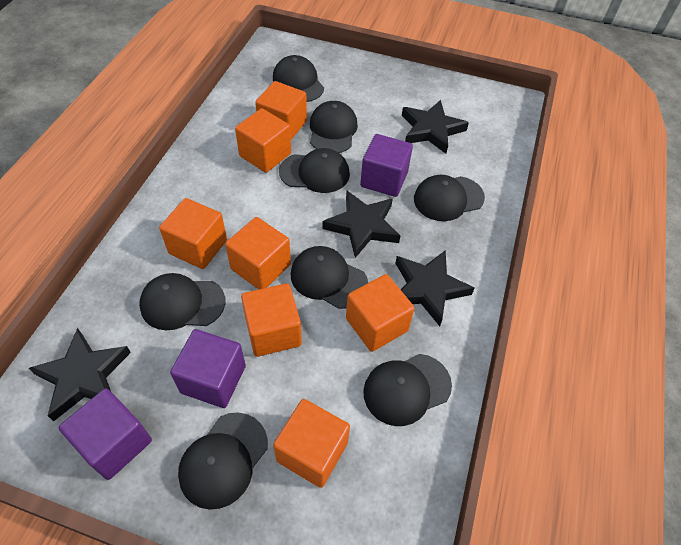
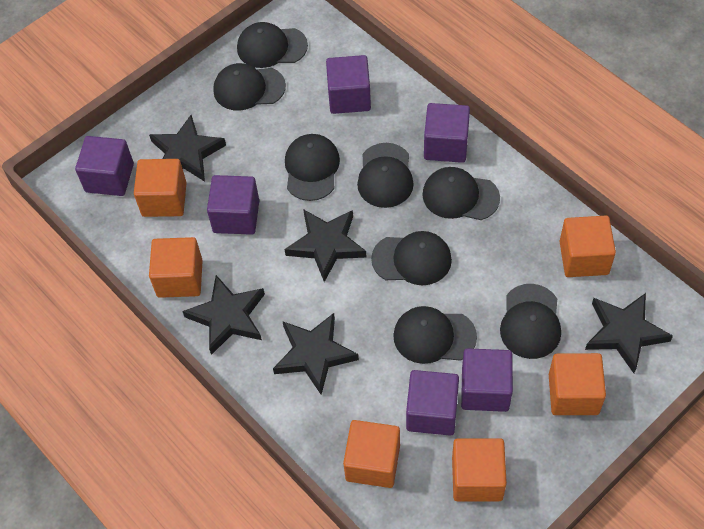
black star: [29,328,131,421] [322,190,400,258] [395,250,474,326] [402,100,469,154] = 4 -> [149,115,226,182] [182,275,265,355] [273,313,359,395] [284,209,366,282] [585,293,673,373] = 5
orange cube: [159,198,227,269] [225,217,291,289] [235,108,291,173] [241,283,302,357] [255,81,307,140] [273,399,350,488] [346,274,415,352] = 7 -> [134,159,187,217] [149,237,203,298] [343,420,400,488] [452,438,507,501] [549,353,606,415] [559,216,616,277] = 6
purple cube: [59,388,152,480] [170,329,246,408] [360,134,413,197] = 3 -> [75,136,134,196] [207,175,259,235] [326,55,371,114] [406,370,459,436] [424,103,470,163] [461,348,513,412] = 6

